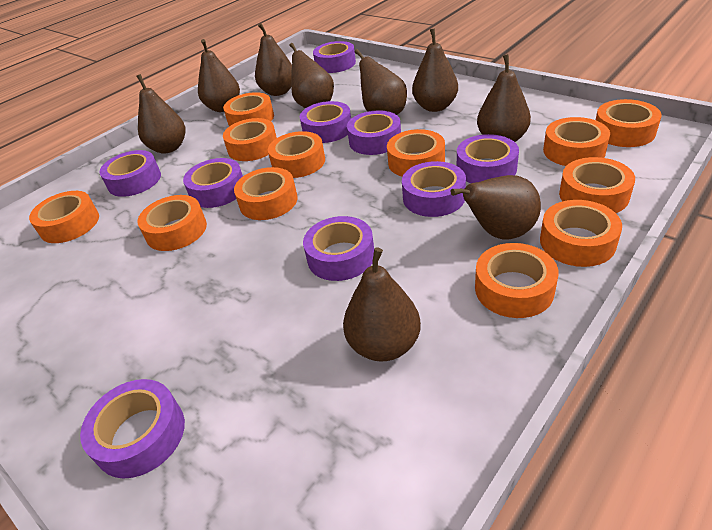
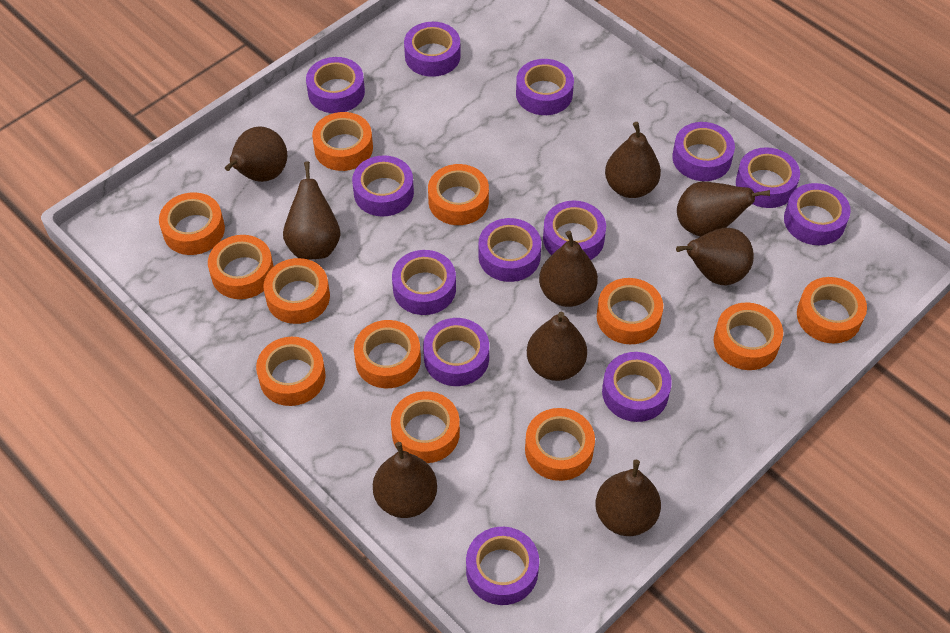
purple tape: [80,379,185,479] [100,150,161,197] [183,158,243,208] [300,101,351,143] [303,216,374,281] [313,41,356,73] [347,110,401,155] [402,161,466,217] [457,134,519,183] = 9 -> [306,57,365,113] [352,155,414,216] [392,250,456,315] [404,22,461,77] [423,318,489,386] [466,527,539,605] [479,218,541,282] [516,59,574,115] [543,200,606,260] [602,352,672,422] [672,122,735,181] [736,147,800,208] [784,183,851,245] = 13

